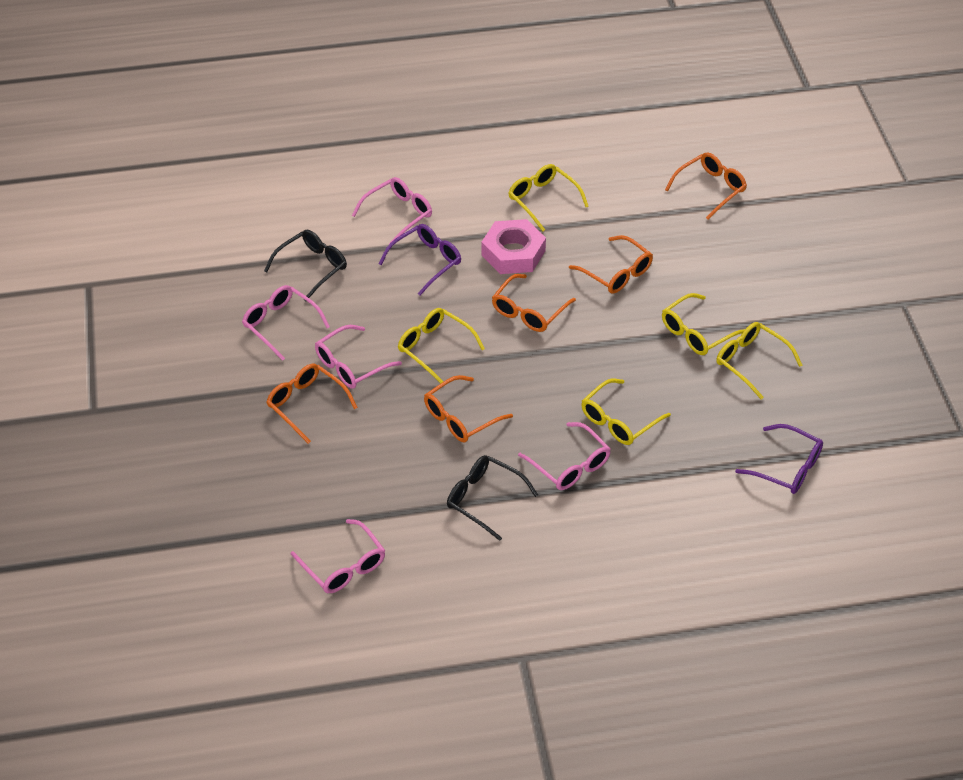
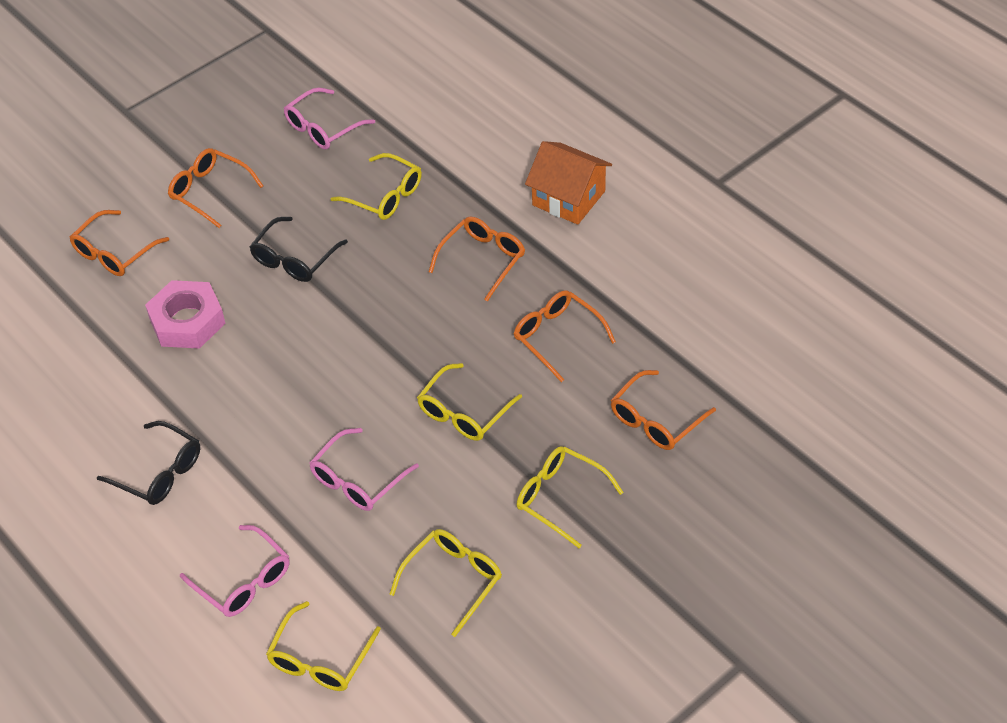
orange house: none = 0 -> [525,141,612,225] = 1
pink glasses: [242,285,330,361] [291,519,385,593] [315,325,402,389] [352,177,432,244] [518,422,611,490] = 5 -> [180,525,290,617] [284,88,375,150] [309,428,419,511] = 3
purple glasses: [379,224,461,295] [735,424,823,494] = 2 -> none = 0

